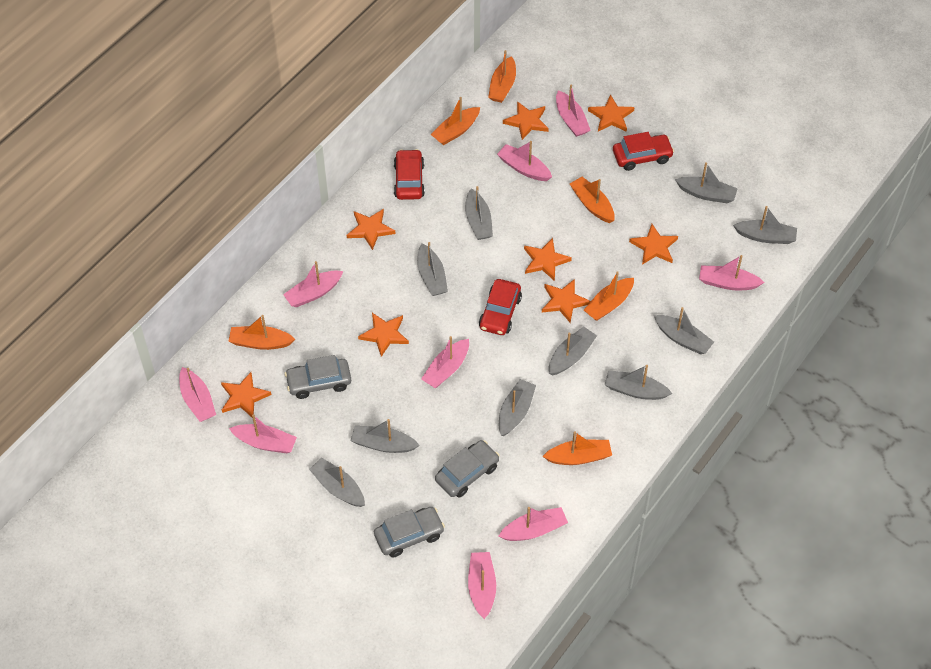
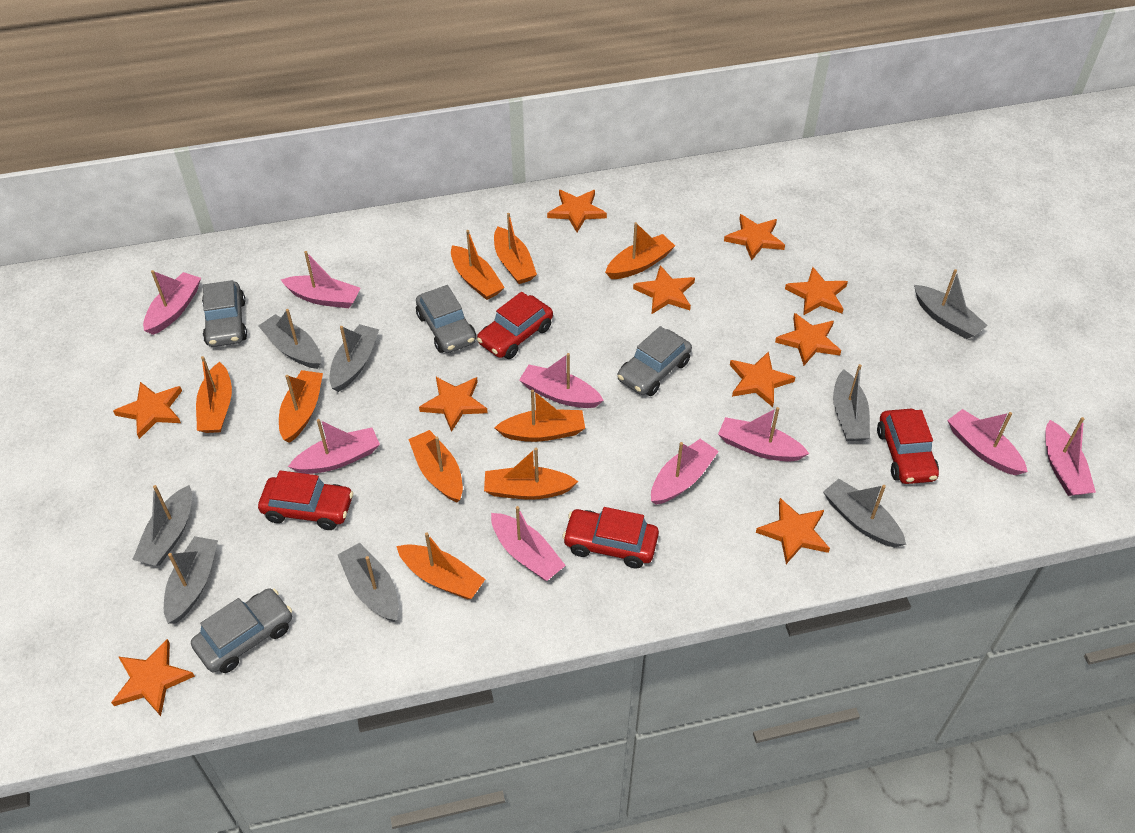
grey boat: [309,458,365,507] [351,419,420,453] [417,242,448,296] [465,186,493,240] [499,379,536,436] [549,327,597,376] [604,365,672,400] [654,307,714,354] [675,162,738,203] [733,206,797,244] = 10 -> [132,485,192,566] [164,536,218,624] [258,309,321,369] [329,324,379,392] [338,543,399,622] [823,479,906,548] [833,364,870,441] [914,269,988,339] = 8
grey car: [285,355,351,399] [374,507,445,558] [435,440,500,498] = 3 -> [191,588,292,673] [202,280,247,347] [416,285,476,353] [617,326,692,396] = 4
orange boat: [228,315,295,350] [430,97,480,145] [488,50,516,103] [543,431,612,465] [570,177,615,223] [584,271,634,321] = 6 -> [196,356,232,433] [279,370,323,443] [396,532,485,599] [408,430,463,502] [451,230,505,300] [484,448,578,500] [494,213,537,284] [494,390,585,442] [605,222,675,279] = 9
orange star: [221,372,271,417] [347,209,395,250] [358,313,409,357] [503,101,549,140] [524,238,572,281] [542,279,591,323] [588,95,635,132] [629,224,678,265] = 8 -> [111,639,195,716] [113,382,182,439] [419,377,488,432] [547,190,607,232] [633,265,695,314] [724,214,785,261] [730,351,795,407] [756,498,830,564] [775,313,841,366] [785,267,848,316] = 10
red car: [394,149,425,200] [479,279,522,335] [613,132,674,171] = 3 -> [258,470,354,530] [477,292,553,359] [562,507,659,569] [877,409,939,484] = 4

